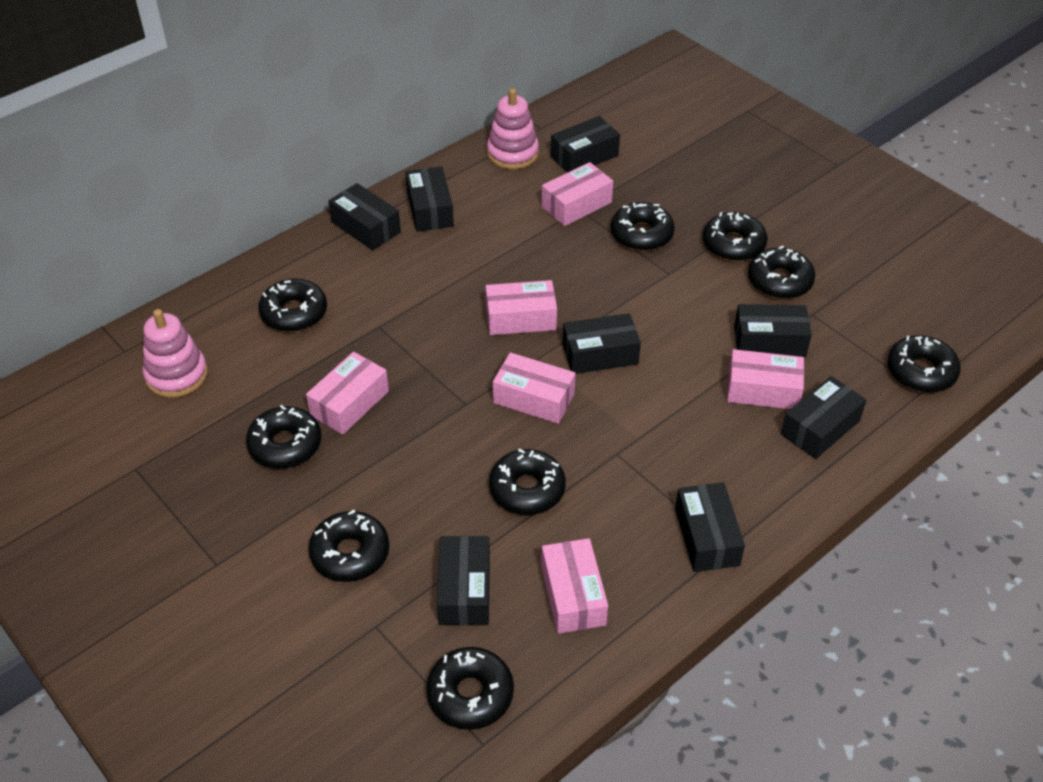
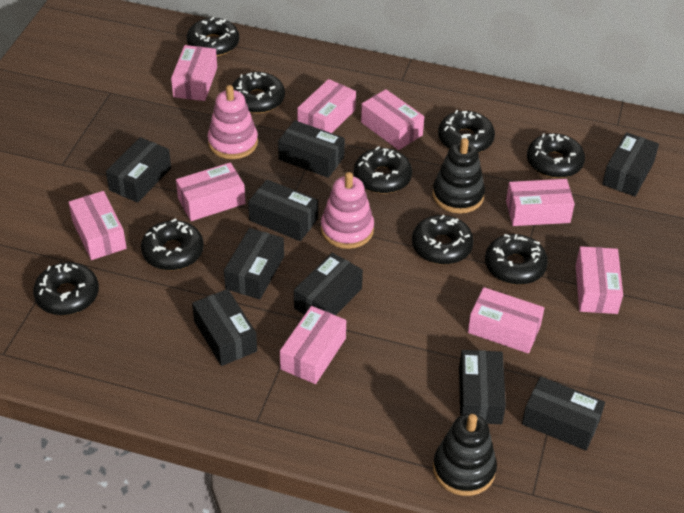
black box: [329,183,401,251] [405,166,454,232] [437,536,490,625] [551,116,620,173] [562,313,641,374] [675,482,745,572] [734,304,812,357] [781,376,866,459] = 8 -> [106,137,171,203] [192,289,257,366] [224,228,284,299] [248,179,318,241] [278,120,345,178] [294,253,363,315] [459,350,506,424] [522,376,605,450] [602,132,659,197] = 9
black stacking toy: none = 0 -> [433,138,485,214] [433,414,497,496] = 2
pink box: [306,352,389,435] [485,280,557,335] [493,352,576,424] [541,538,608,634] [542,162,613,226] [727,349,804,409] = 6 -> [68,191,126,260] [171,45,217,101] [176,162,245,221] [280,306,346,384] [297,79,356,133] [361,89,424,150] [468,287,544,354] [506,179,575,226] [576,246,623,314] = 9

